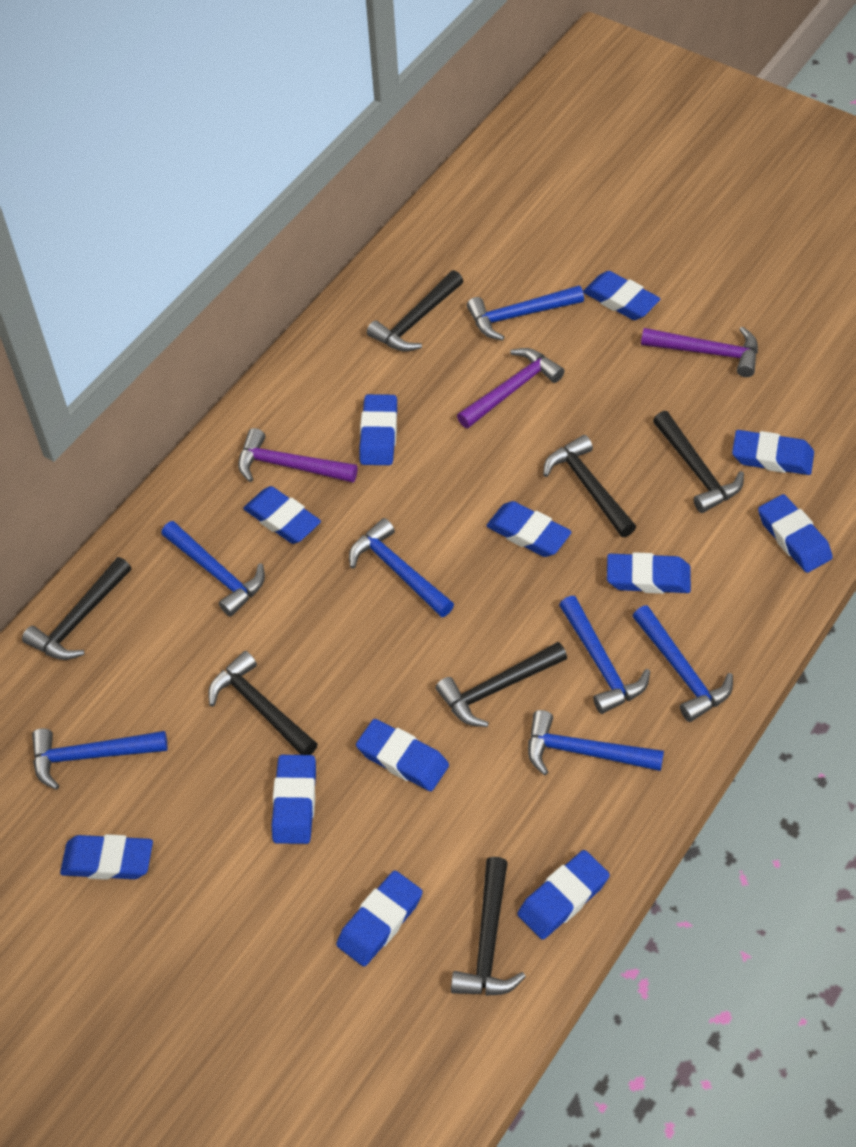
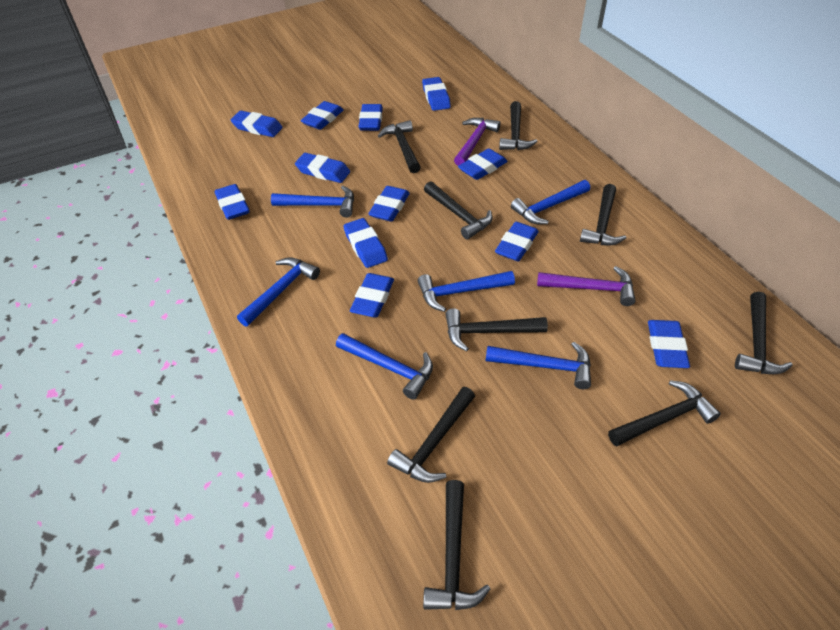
black hammer: [22,557,131,660] [208,651,318,755] [367,270,463,352] [436,642,567,727] [451,857,526,996] [543,435,636,537] [653,411,744,513] = 7 -> [378,120,421,173] [387,387,475,483] [423,480,490,610] [424,181,493,239] [445,308,548,351] [499,101,538,150] [580,184,626,245] [608,380,721,447] [735,292,793,374] = 9
blue hammer: [32,728,168,790] [161,521,265,617] [349,518,454,617] [467,285,584,341] [528,710,664,775] [559,596,650,714] [633,605,733,722] = 7 -> [237,257,320,326] [271,186,354,217] [336,333,433,400] [418,271,515,312] [486,342,591,389] [511,180,590,224] = 6
purple hammer: [238,428,357,483] [457,348,565,428] [641,326,758,377] = 3 -> [454,118,501,166] [537,266,636,306] = 2

